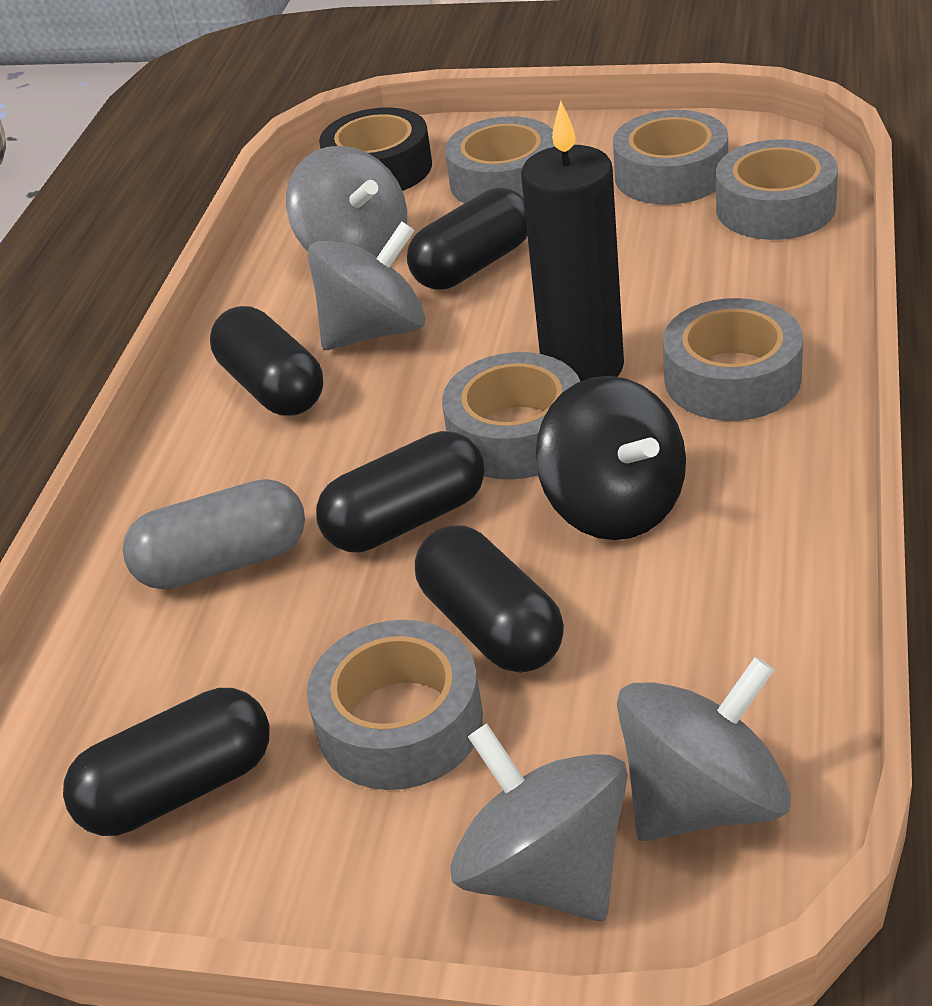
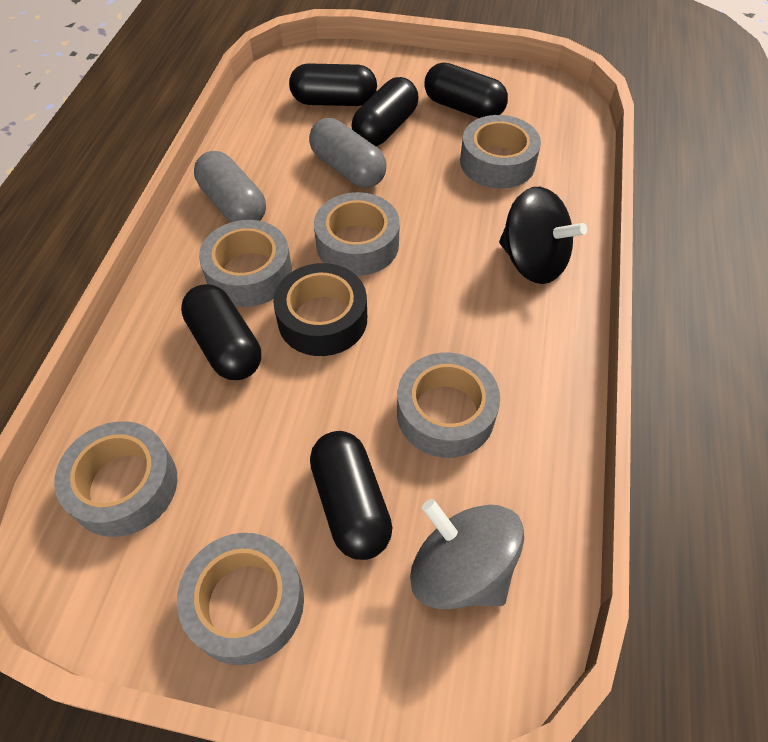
black candle: [521,101,624,381] = 1 -> none = 0
grey capsule: [123,479,305,589] = 1 -> [194,151,266,222] [309,118,387,188] = 2
grey spinning top: [286,146,407,257] [308,221,425,350] [450,724,628,921] [617,657,791,841] = 4 -> [410,499,524,609] = 1

